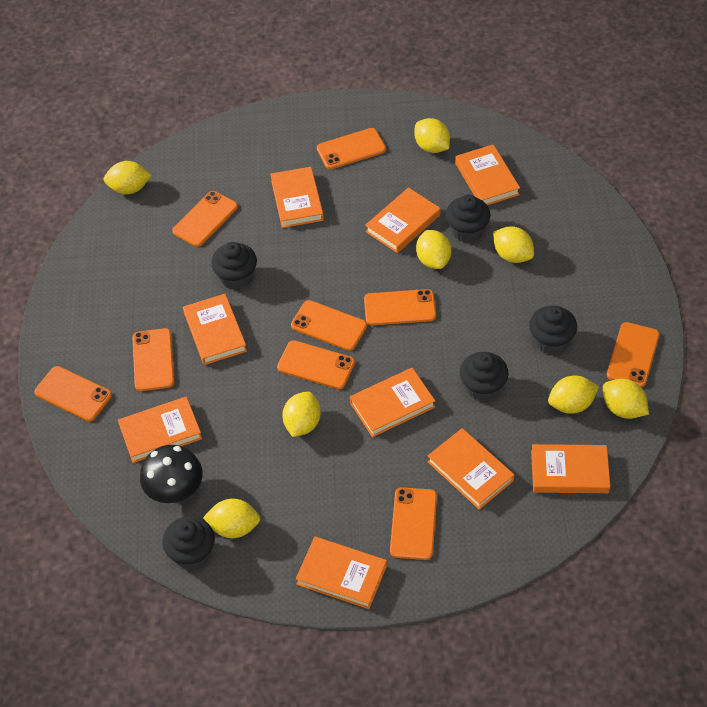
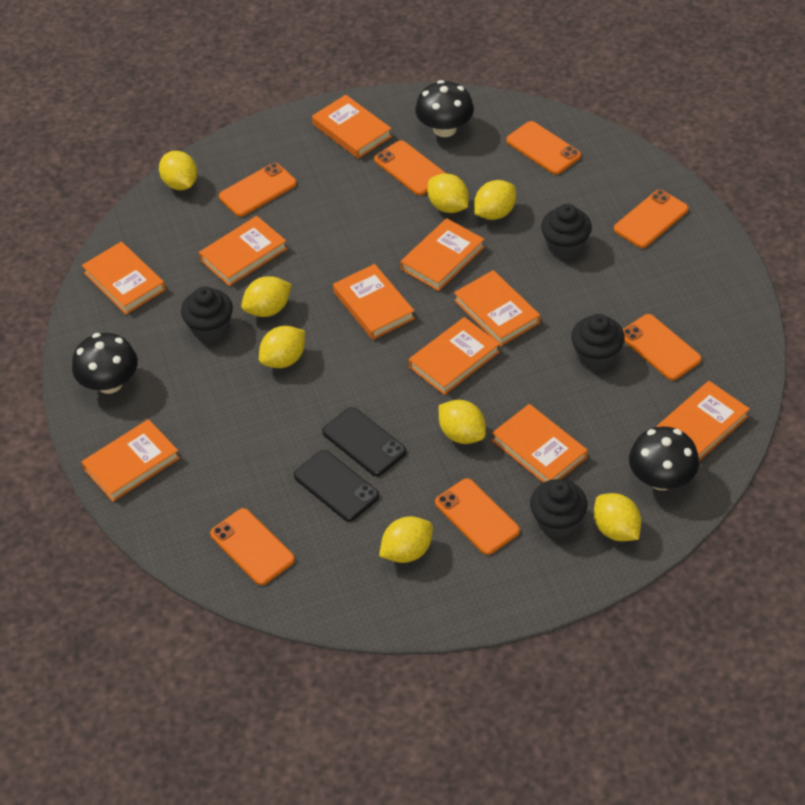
black cupcake: [162,516,215,570] [211,242,257,290] [446,195,491,243] [460,352,509,401] [529,306,577,354] = 5 -> [181,287,233,342] [530,479,588,538] [541,204,592,259] [571,314,625,370] = 4
black mushroom: [140,445,203,503] = 1 -> [72,333,138,394] [415,80,474,137] [629,427,699,490] = 3
black phone: none = 0 -> [294,450,379,522] [322,407,406,476] = 2
orange book: [118,396,202,463] [183,294,247,365] [270,167,324,228] [296,537,387,609] [350,368,435,437] [365,187,440,253] [427,428,514,510] [455,144,520,205] [531,444,610,493] = 9 -> [82,242,166,314] [82,419,180,502] [199,216,287,286] [312,95,392,159] [333,264,415,340] [400,218,484,291] [409,317,500,395] [454,270,540,346] [492,404,588,483] [657,381,750,461] = 10
orange phone: [34,366,112,421] [132,328,174,391] [172,191,238,247] [277,340,355,389] [291,300,367,351] [317,128,386,169] [364,289,436,325] [390,487,437,560] [607,322,659,387] = 9 -> [210,508,295,585] [219,163,297,217] [374,141,445,195] [435,478,520,555] [506,121,581,175] [614,190,689,248] [623,314,702,380] = 7

